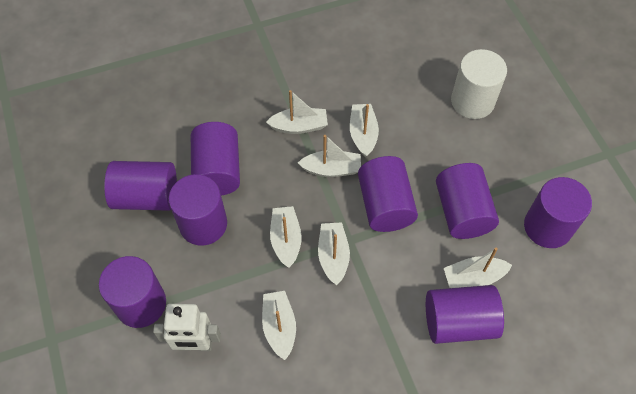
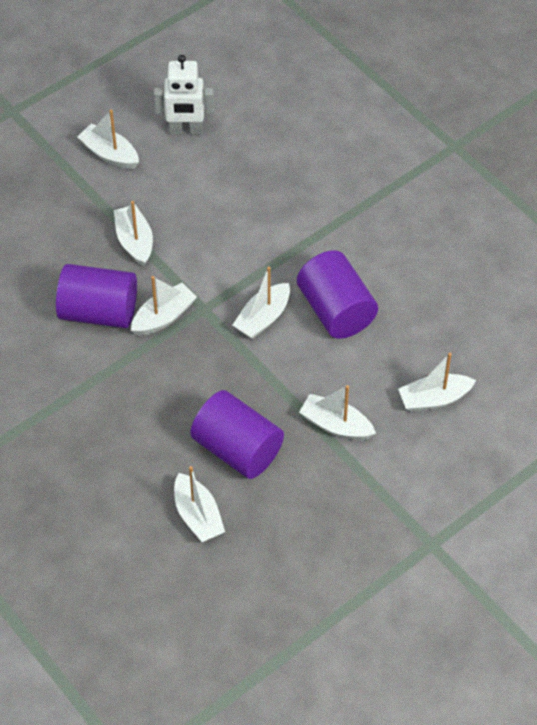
purple cylinder: [99,256,166,328] [104,161,177,211] [169,174,227,246] [191,122,240,196] [358,156,418,232] [426,285,504,344] [436,163,499,239] [524,177,592,248] = 8 -> [56,264,137,328] [190,390,284,479] [297,250,378,339] = 3
white cylinder: [451,49,507,119] = 1 -> none = 0

